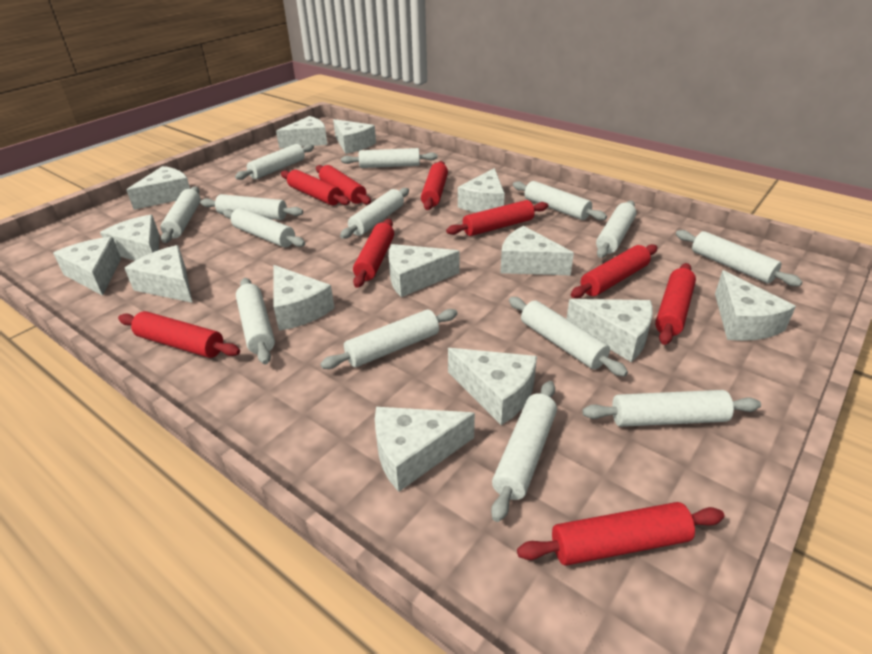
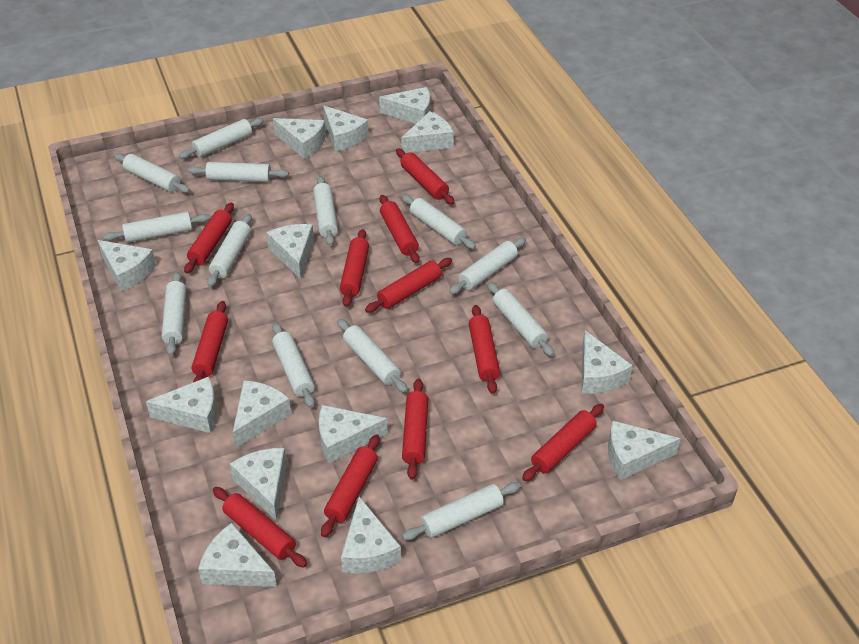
red rolling pin: [118,311,240,358] [281,170,350,205] [316,165,371,205] [353,219,394,288] [421,161,448,210] [446,200,548,236] [517,502,724,566] [571,244,658,298] [655,263,696,345] = 9 -> [184,203,234,274] [192,301,228,382] [213,487,307,568] [321,434,380,537] [340,229,369,307] [365,258,452,313] [380,195,420,263] [396,148,455,205] [402,379,428,480] [469,305,500,394] [522,404,604,481] = 11
white rolling pin: [160,187,201,243] [200,194,303,220] [223,208,305,247] [235,144,314,180] [236,278,275,364] [320,309,458,369] [340,188,409,239] [341,148,437,168] [491,381,557,522] [509,297,628,377] [513,181,607,220] [582,390,761,427] [596,201,636,258] [676,230,802,286] = 14 -> [103,212,211,243] [114,153,190,193] [162,272,186,356] [179,118,264,159] [188,162,289,182] [207,214,252,287] [272,323,315,408] [313,176,338,246] [337,319,408,393] [402,195,476,249] [402,482,521,540] [449,237,526,294] [488,282,554,356] = 13

